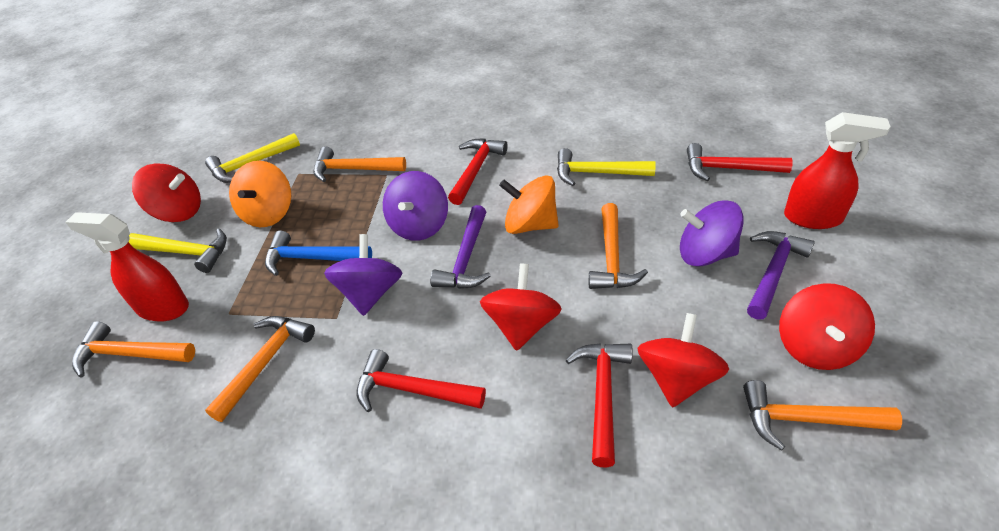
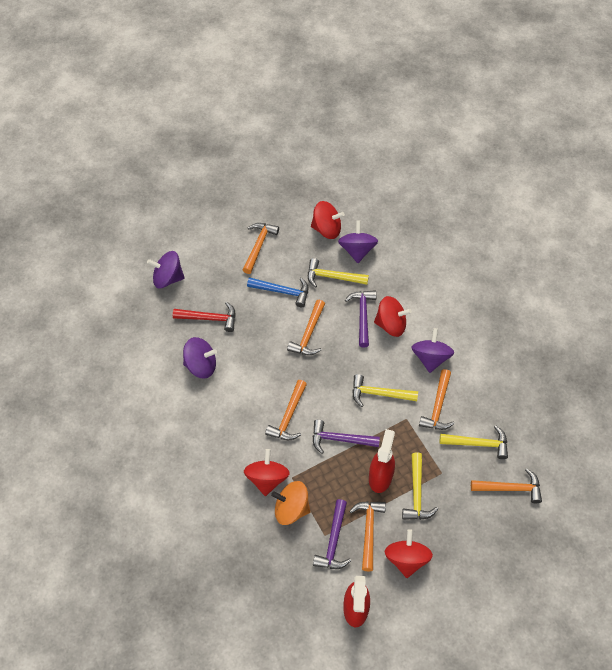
orange hammer: [72,321,195,378] [205,316,315,422] [313,146,406,182] [589,203,648,289] [743,380,902,451] = 5 -> [243,223,279,274] [265,380,307,440] [287,300,325,355] [349,501,386,571] [419,369,455,430] [471,469,542,503] = 6
orange spinning top: [229,161,292,227] [499,175,559,234] = 2 -> [271,481,310,525] = 1
purple hammer: [430,205,491,289] [747,231,815,320] = 2 -> [313,420,380,454] [313,499,351,569] [345,290,377,347] = 3
purple spinning top: [324,234,402,316] [383,171,448,241] [680,200,744,266] = 3 -> [147,251,185,289] [183,337,217,378] [338,221,378,263] [411,328,454,373] = 4
red hammer: [356,349,486,412] [448,138,508,205] [565,343,632,468] [687,143,793,181] = 4 -> [173,302,236,332] = 1
yellow hammer: [129,228,227,273] [205,133,300,183] [557,148,656,186] = 3 -> [308,258,369,288] [352,374,418,407] [402,452,438,520] [440,425,508,459] = 4

